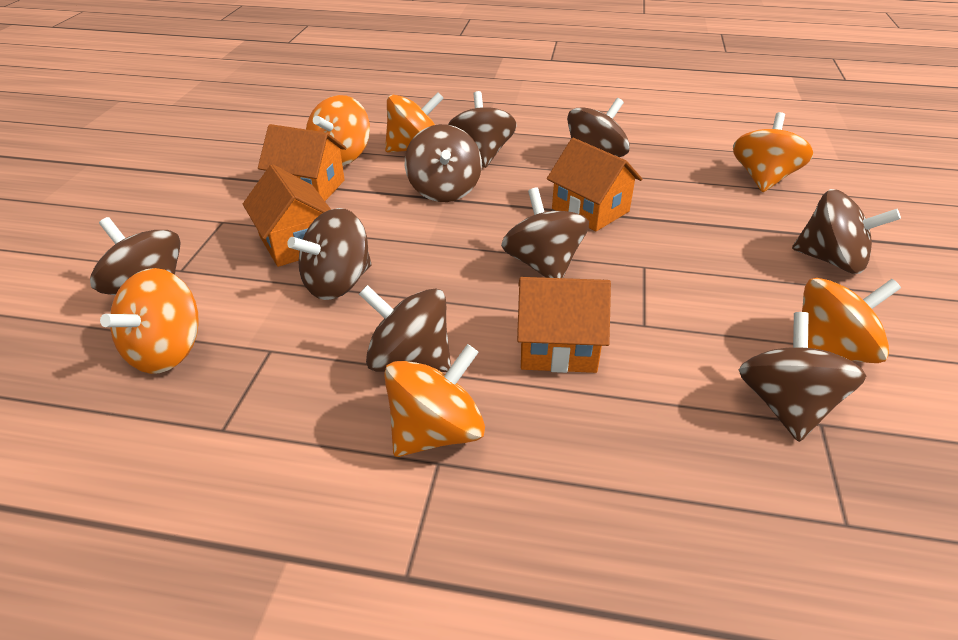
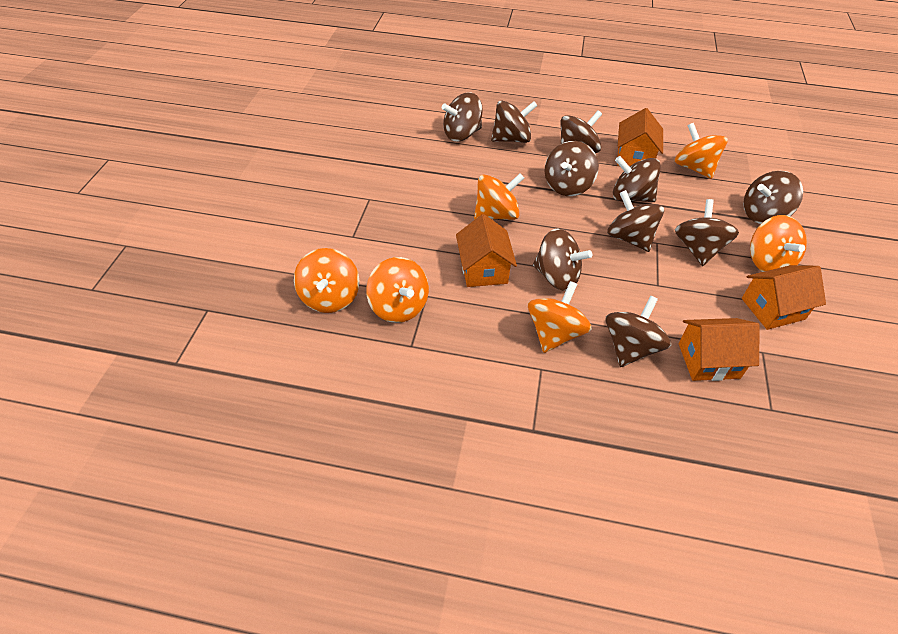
brown spinning top: [90,217,181,295] [287,208,372,300] [359,285,451,372] [405,124,482,202] [448,91,517,168] [501,188,589,278] [567,98,630,157] [739,312,866,442] [792,189,901,274] = 9 -> [442,92,483,141] [491,100,538,143] [533,229,592,291] [544,141,599,196] [560,110,602,153] [605,296,671,367] [607,190,664,252] [613,156,661,202] [675,199,739,266] [743,171,803,224] = 10

